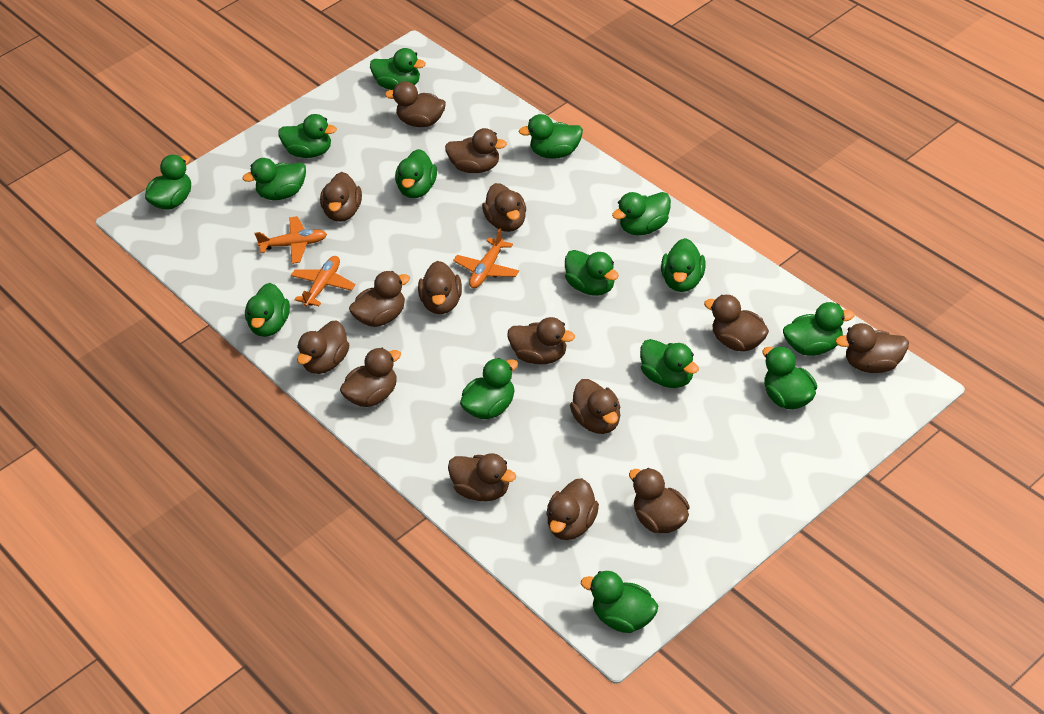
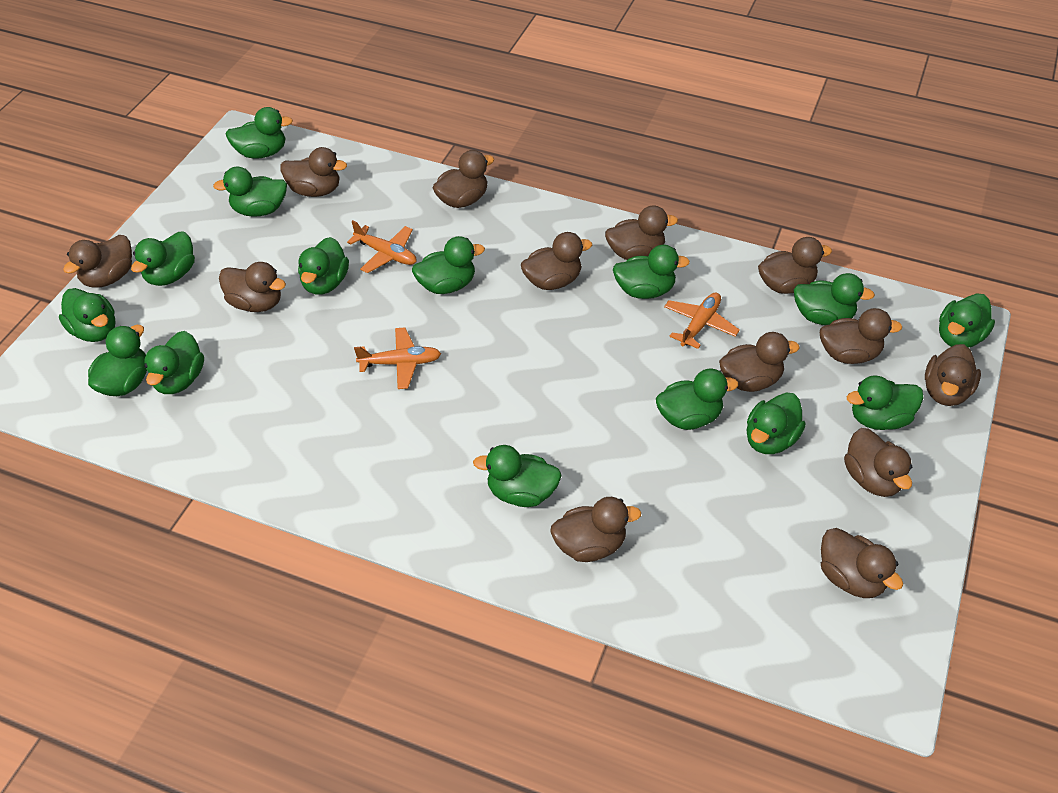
brown duck: [297,320,349,374] [320,172,362,222] [340,348,401,407] [349,271,410,327] [385,81,446,127] [418,261,462,314] [445,128,507,173] [448,453,516,501] [482,183,526,232] [507,317,575,365] [546,478,599,540] [570,379,620,434] [629,468,689,533] [704,295,769,352] [835,323,909,373] = 15 -> [63,235,132,288] [219,262,286,312] [280,147,347,197] [432,150,494,208] [521,232,592,290] [550,497,641,562] [605,205,678,260] [719,332,800,392] [758,237,832,294] [820,308,902,364] [821,528,903,598] [844,428,913,497] [925,344,981,406] = 13

